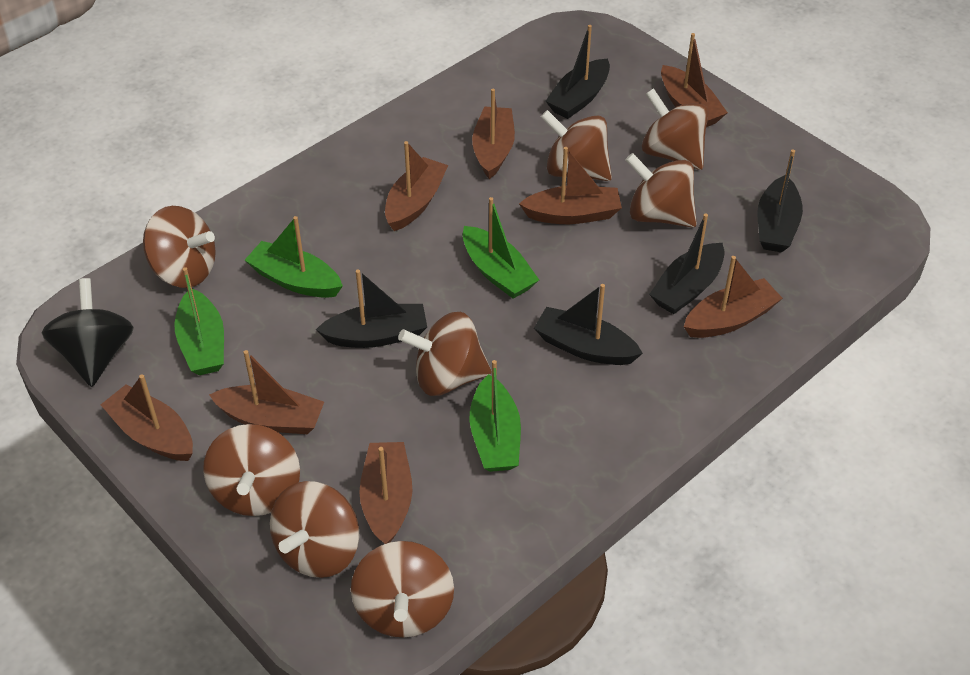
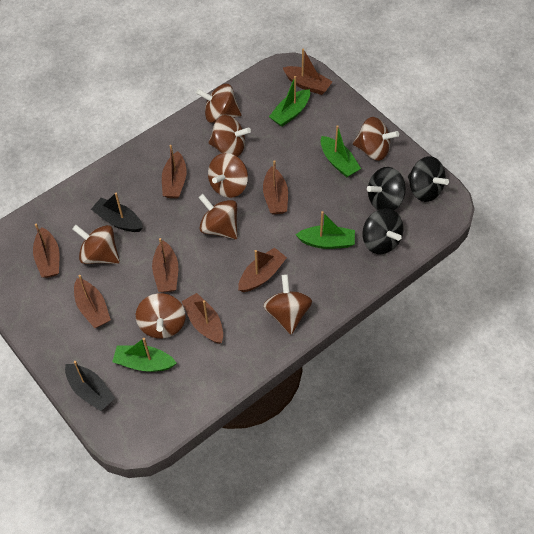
black boat: [316,269,427,348] [534,284,643,365] [546,25,610,119] [649,213,725,314] [757,150,803,253] = 5 -> [65,361,115,411] [91,192,143,232] = 2
black spinning top: [42,278,134,387] = 1 -> [362,208,403,254] [367,167,406,210] [408,156,449,202] = 3

